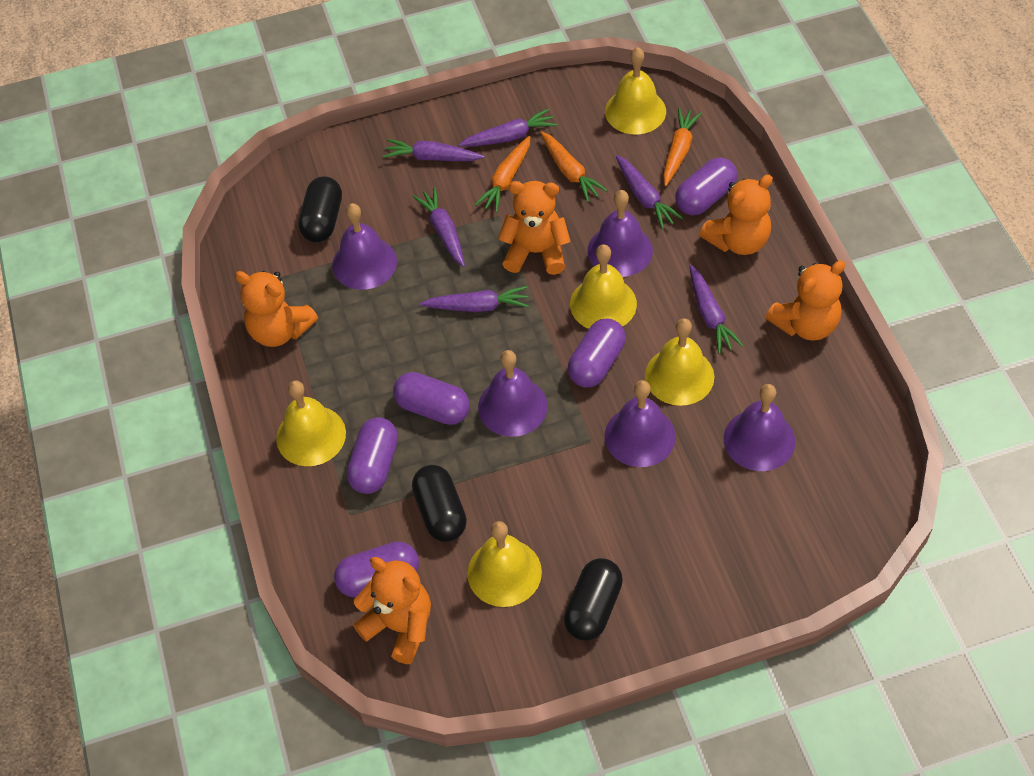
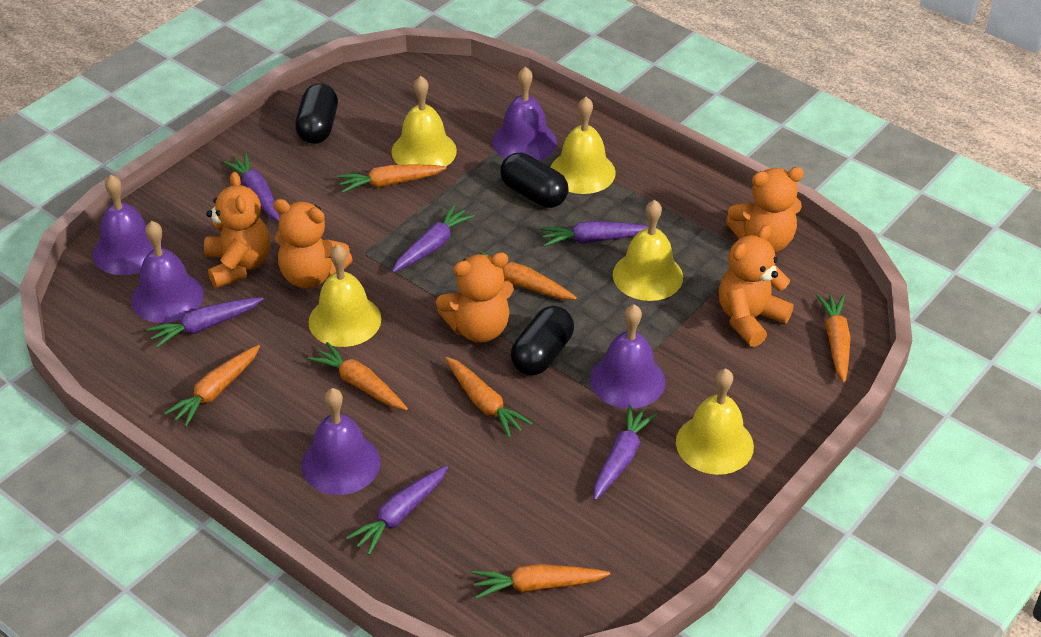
orange carrot: [475,136,531,213] [540,131,608,202] [663,108,702,186] = 3 -> [164,345,260,427] [308,342,408,410] [337,165,446,193] [445,357,533,438] [472,564,610,599] [480,251,577,300] [816,294,851,383] = 7
purple capsule: [334,541,419,598] [347,417,398,494] [393,372,470,425] [568,319,626,388] [675,157,737,215] = 5 -> none = 0

